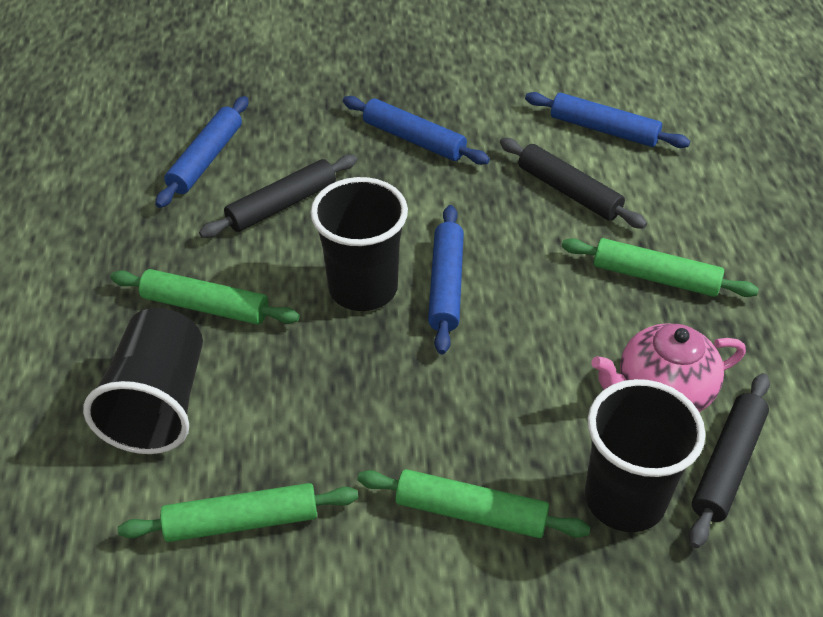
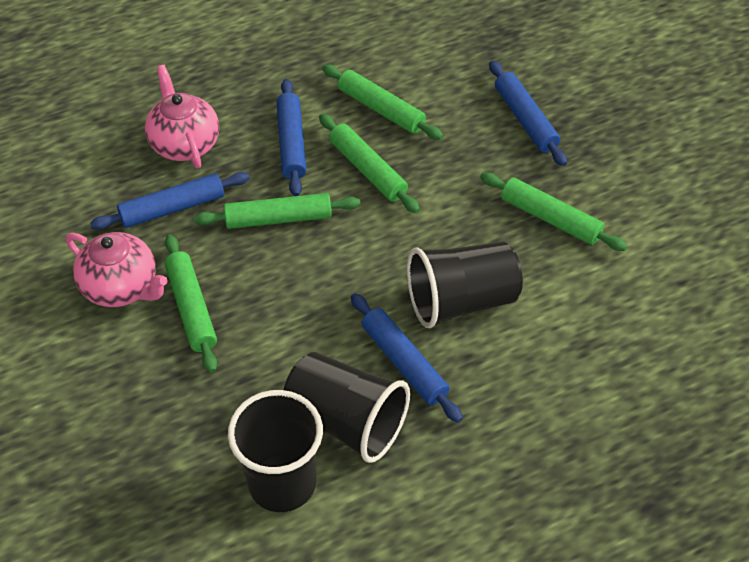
black rolling pin: [199,154,357,238] [500,138,647,229] [689,373,770,548] = 3 -> none = 0
green rolling pin: [110,269,300,325] [118,483,358,542] [357,469,590,538] [562,238,759,297] = 4 -> [164,234,217,373] [194,193,361,229] [319,114,420,213] [322,64,443,140] [480,172,627,251] = 5
pink teapot: [591,323,746,412] = 1 -> [66,232,168,307] [145,65,219,168] = 2

